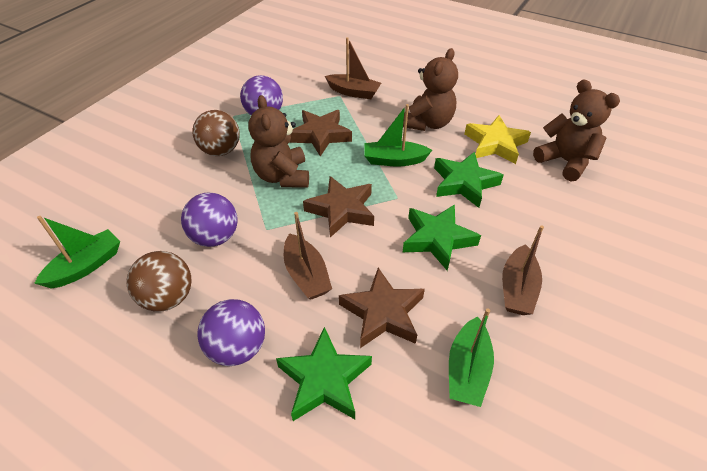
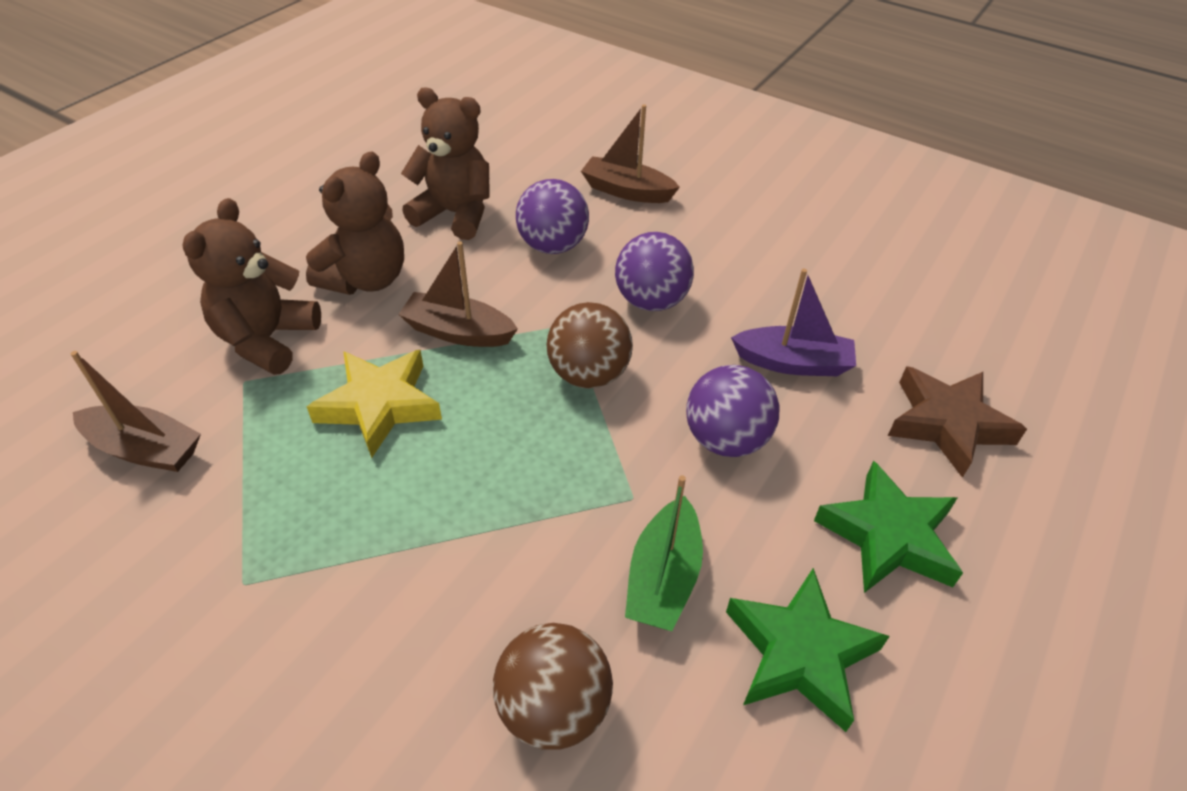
brown star: [289,110,352,156] [303,176,374,237] [339,268,425,348] = 3 -> [888,366,1027,478] = 1
green boat: [34,216,120,288] [364,104,432,167] [449,308,494,407] = 3 -> [625,475,703,631] = 1
green star: [276,327,372,421] [403,204,481,271] [434,152,504,208] = 3 -> [726,568,890,732] [814,460,963,593] = 2
purple boat: none = 0 -> [731,269,856,376] = 1

